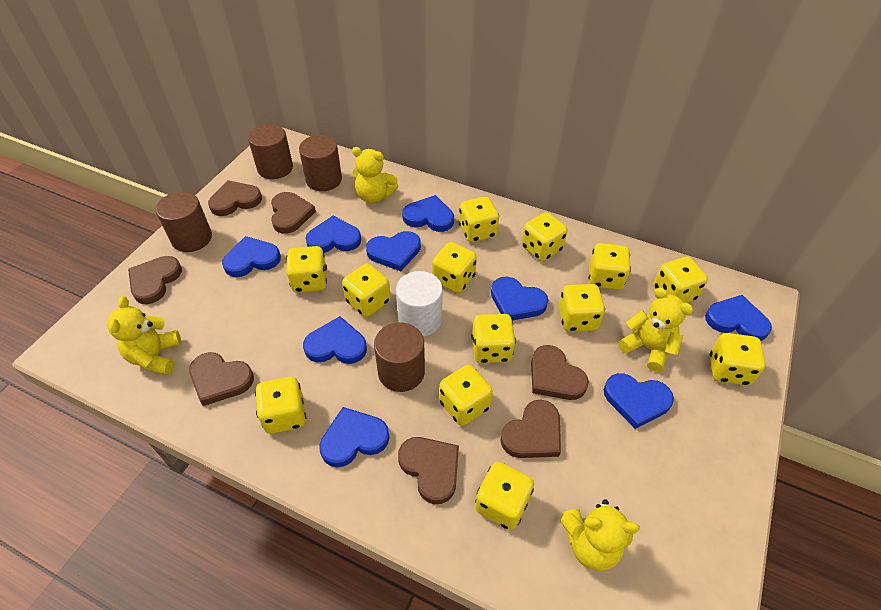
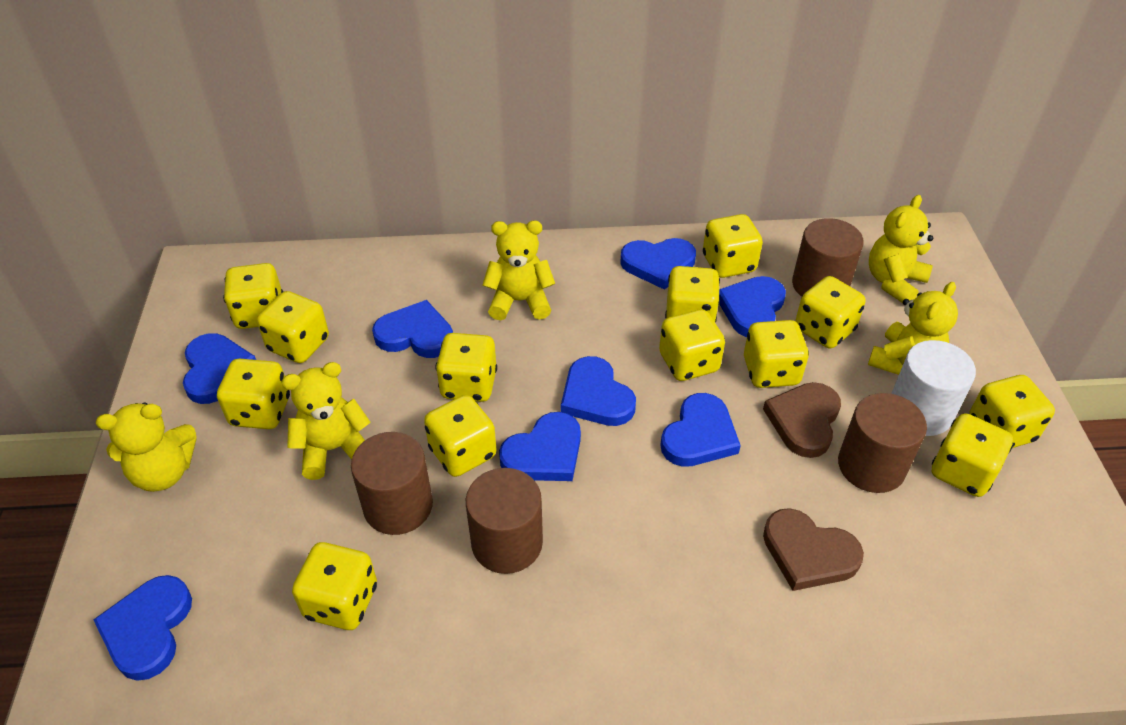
blue heart: [222,236,281,277] [303,316,367,364] [305,216,361,253] [319,407,390,467] [366,231,421,271] [402,195,454,232] [491,277,548,320] [604,373,674,429] [705,295,772,341] = 9 -> [93,575,192,681] [183,333,256,404] [372,300,453,358] [499,412,581,481] [561,356,636,426] [620,238,696,290] [660,393,741,467] [719,276,786,337] = 8
brown heart: [128,256,182,304] [189,352,254,406] [208,180,262,216] [271,192,316,234] [398,437,459,504] [500,400,561,458] [531,345,589,400] = 7 -> [763,382,841,458] [763,508,864,591] = 2
yellow teddy bear: [107,296,181,375] [352,147,398,204] [561,499,640,571] [619,288,693,372] = 4 -> [96,403,197,492] [281,362,370,480] [482,220,555,320] [868,282,958,375] [869,195,933,303] = 5

